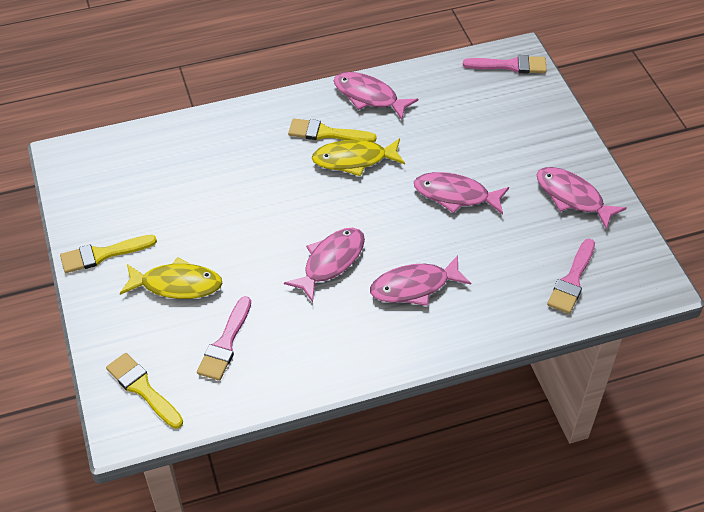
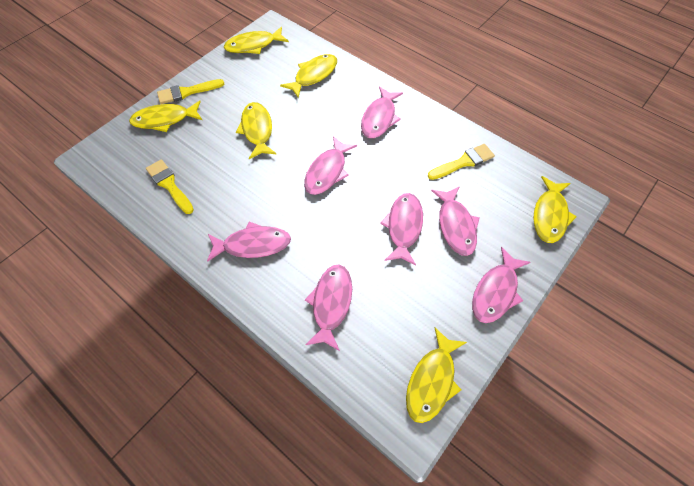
pink brush: [197,296,251,381] [463,55,547,74] [547,239,595,314] = 3 -> none = 0
pink fish: [284,228,365,302] [334,72,418,120] [370,255,471,306] [414,172,509,214] [536,167,627,230] = 5 -> [207,222,291,262] [304,136,357,195] [305,265,352,351] [361,86,403,138] [380,193,423,266] [431,186,480,256] [472,247,531,323] = 7
yellow fish: [120,257,223,299] [312,138,405,176] = 2 -> [129,100,202,132] [224,27,289,54] [236,102,276,159] [280,54,337,98] [406,328,467,423] [533,176,577,243] = 6

